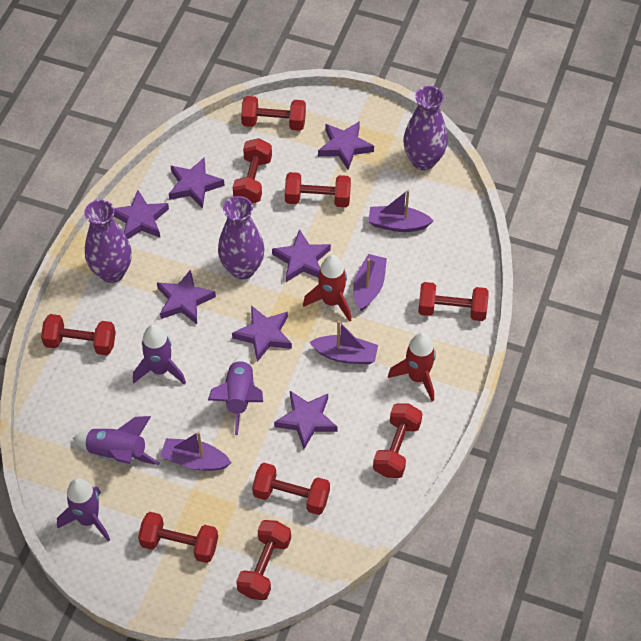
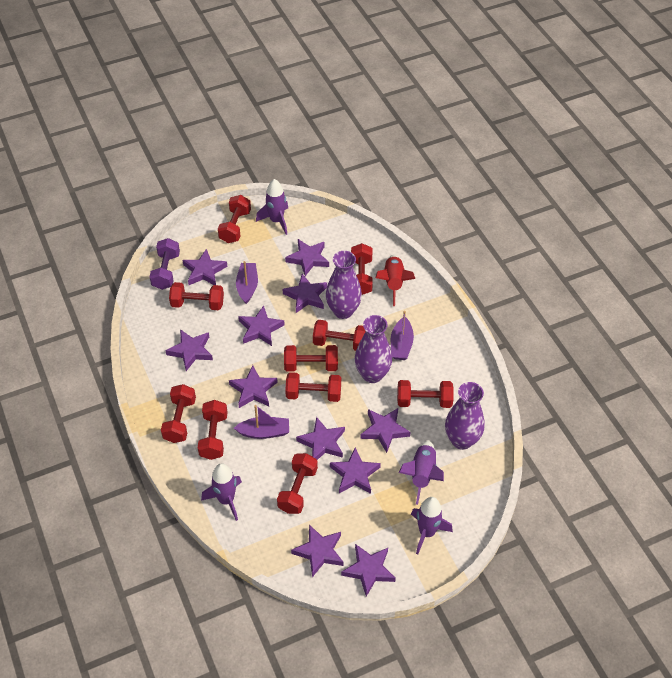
purple boat: [160,431,231,471] [309,321,378,364] [353,254,387,311] [368,190,433,232] = 4 -> [234,405,289,439] [236,261,258,304] [391,311,414,360] = 3
purple dumbbell: none = 0 -> [150,238,180,290] = 1
purple star: [114,190,169,239] [157,269,216,324] [169,158,225,209] [232,305,292,362] [272,229,331,282] [274,391,337,449] [318,121,374,170] = 7 -> [165,329,213,371] [183,249,228,285] [229,365,278,408] [238,306,285,346] [283,274,327,313] [285,239,329,276] [291,525,343,577] [296,417,345,460] [330,447,381,494] [341,544,396,597] [360,408,411,453] = 11
red dumbbell: [41,314,116,355] [138,512,218,563] [233,138,272,203] [236,520,291,600] [241,96,306,131] [252,463,330,515] [285,172,351,207] [373,404,422,478] [418,282,488,321] = 9 -> [161,384,196,443] [169,282,224,310] [198,400,227,460] [218,195,251,243] [277,453,318,514] [284,345,338,372] [285,372,341,402] [313,320,366,351] [351,243,373,295] [397,380,454,408] = 10
red rocket: [303,255,351,322] [388,332,436,401] = 2 -> [376,255,415,306] = 1

